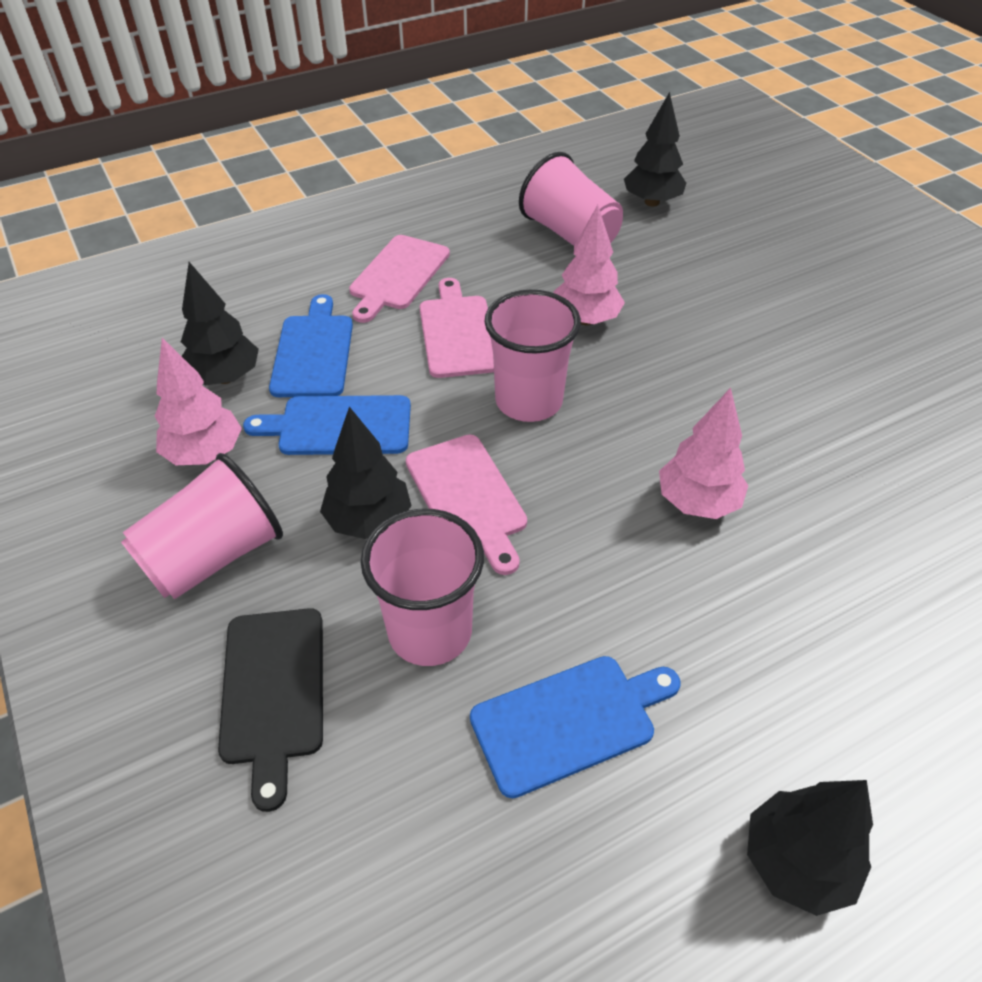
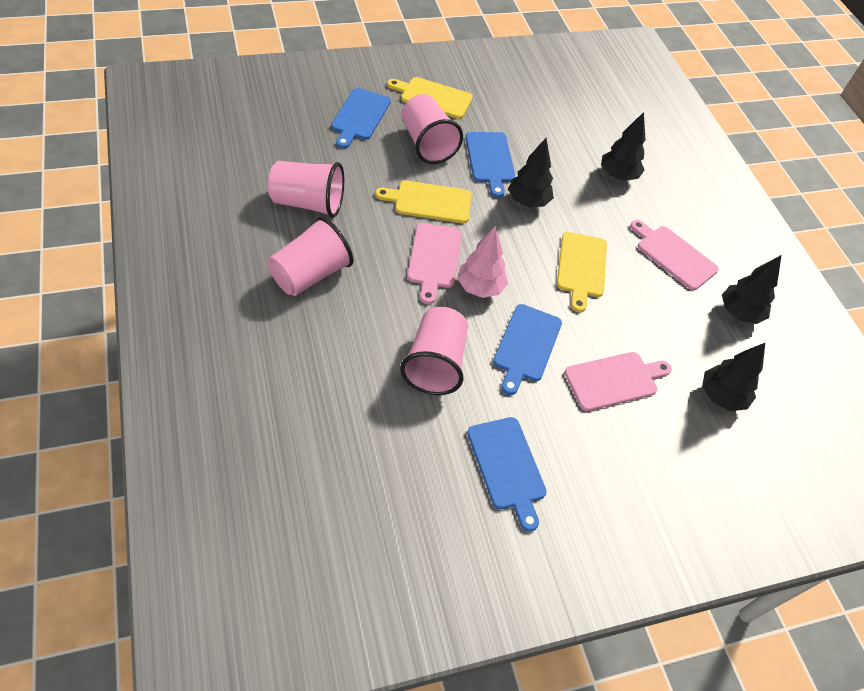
black cutting board: [218,608,323,812] = 1 -> none = 0
blue cutting board: [243,395,411,455] [269,294,353,397] [470,656,681,798] = 3 -> [331,88,391,149] [465,132,515,198] [467,417,547,532] [493,304,562,395] = 4
pink tree: [155,338,242,465] [553,205,625,325] [659,388,748,519] = 3 -> [457,226,508,298] = 1
yellow cutting board: none = 0 -> [375,180,472,223] [387,77,473,119] [557,232,607,312] = 3

